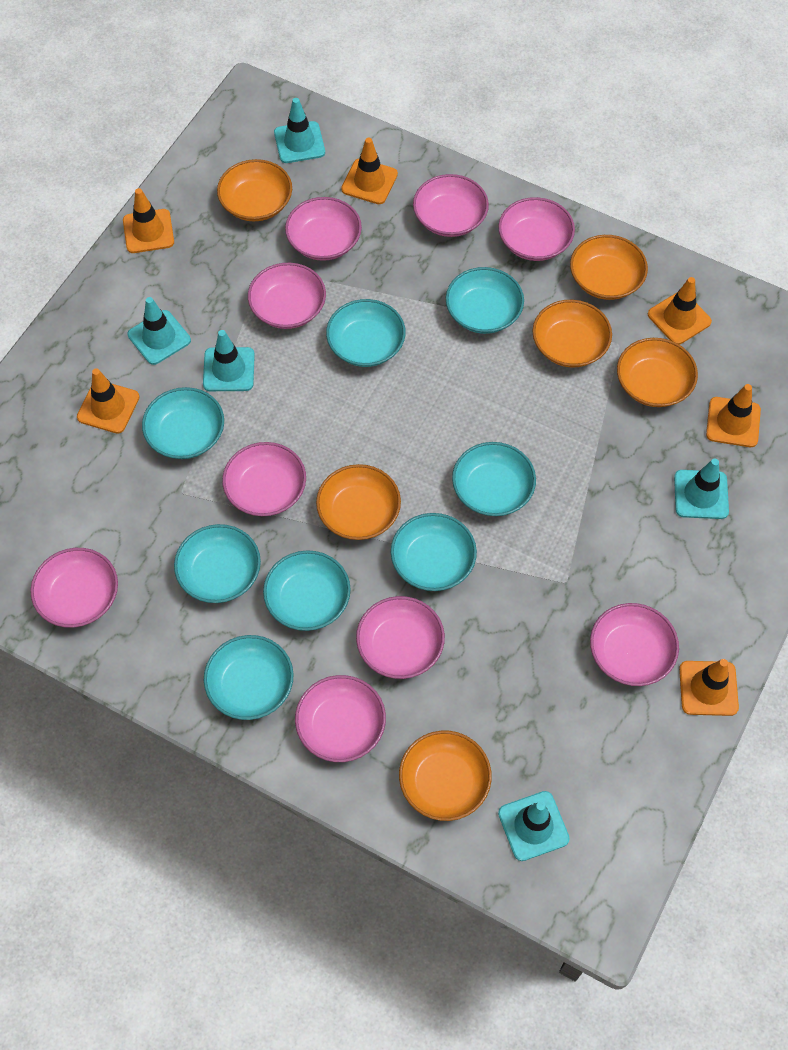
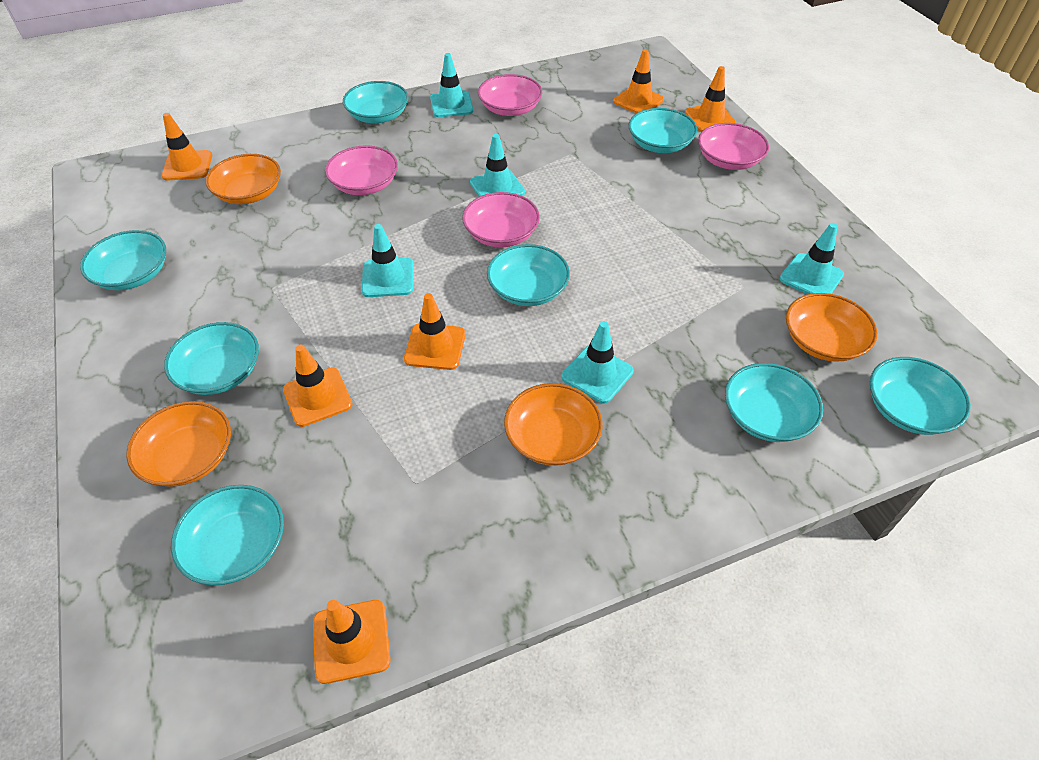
orange bowl: [217,159,292,221] [316,464,401,540] [399,731,492,821] [532,300,612,368] [570,235,648,300] [617,338,698,407] = 6 -> [126,401,231,487] [205,154,281,204] [504,383,602,466] [786,293,877,362] = 4
pink bowl: [30,548,118,628] [222,442,306,516] [248,263,326,329] [285,197,362,261] [295,675,386,762] [356,596,445,679] [413,174,489,237] [498,197,575,261] [590,603,679,686] = 9 -> [325,145,398,195] [462,192,540,247] [478,74,542,116] [698,123,769,170] = 4

